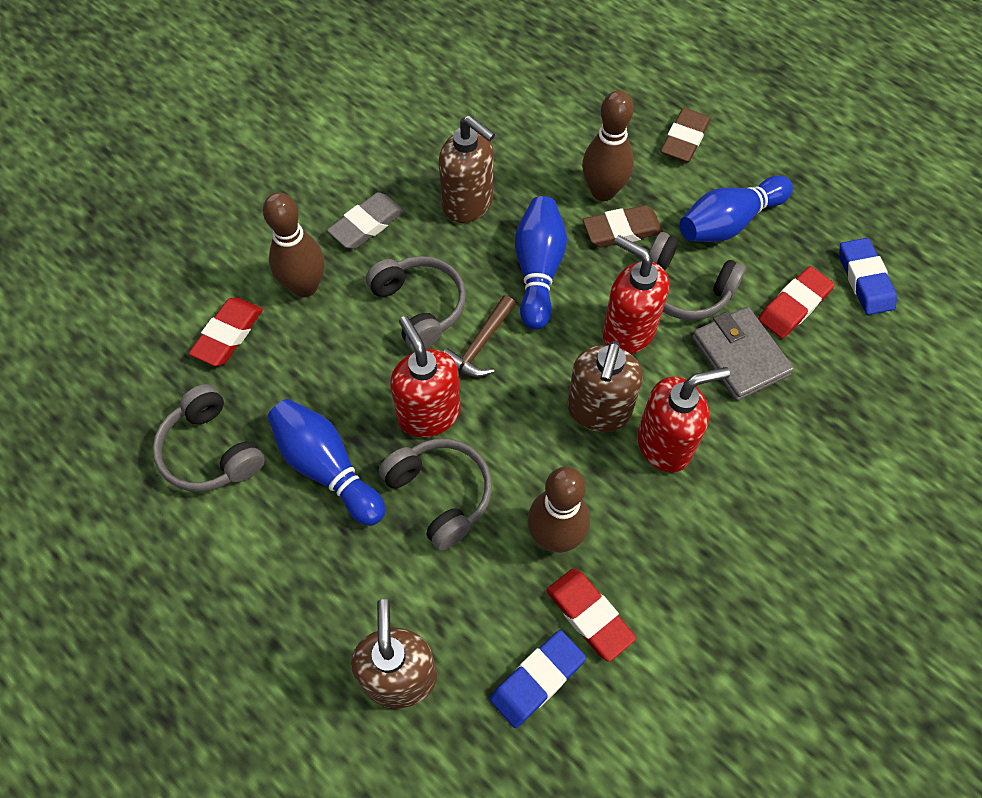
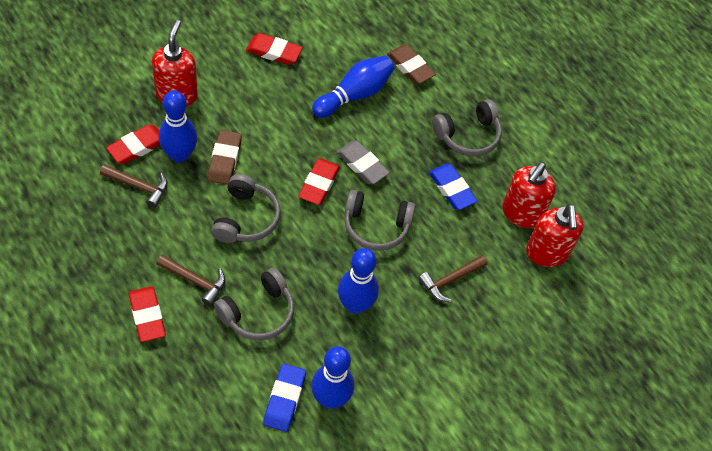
blue bowling pin: [268,399,385,526] [515,196,567,330] [679,175,793,242] = 3 -> [159,90,197,163] [311,346,354,409] [312,56,394,118] [338,248,379,314] = 4
brown bowling pin: [263,192,325,297] [528,467,590,553] [582,90,634,201] = 3 -> none = 0
brown hammer: [443,295,516,377] = 1 -> [100,164,167,208] [157,254,225,306] [418,255,487,302] = 3
brown soap dispenser: [351,599,437,708] [439,115,495,223] [567,341,643,432] = 3 -> none = 0
grey wallet: [692,307,794,401] = 1 -> none = 0
red eraser: [189,297,263,366] [546,569,636,662] [758,266,835,339] = 3 -> [106,125,160,164] [129,286,166,342] [246,33,303,65] [298,158,340,205] = 4

